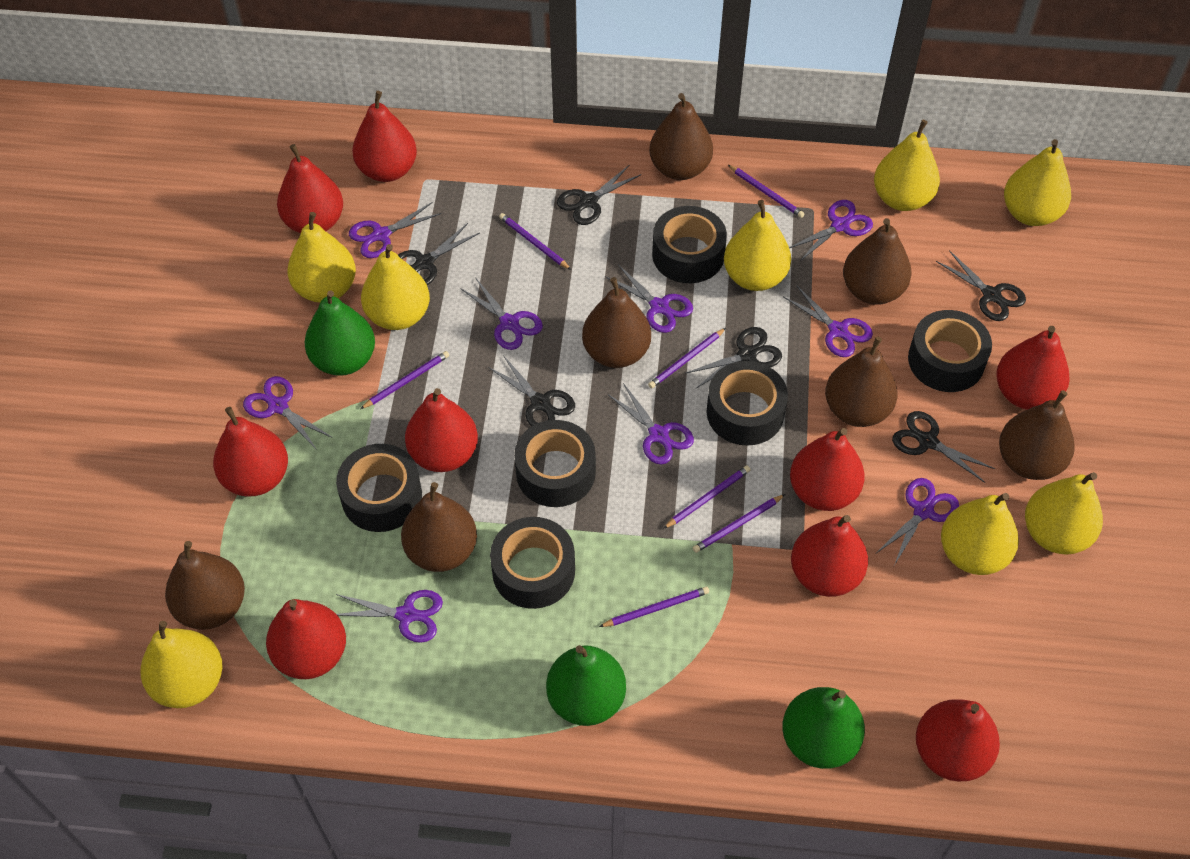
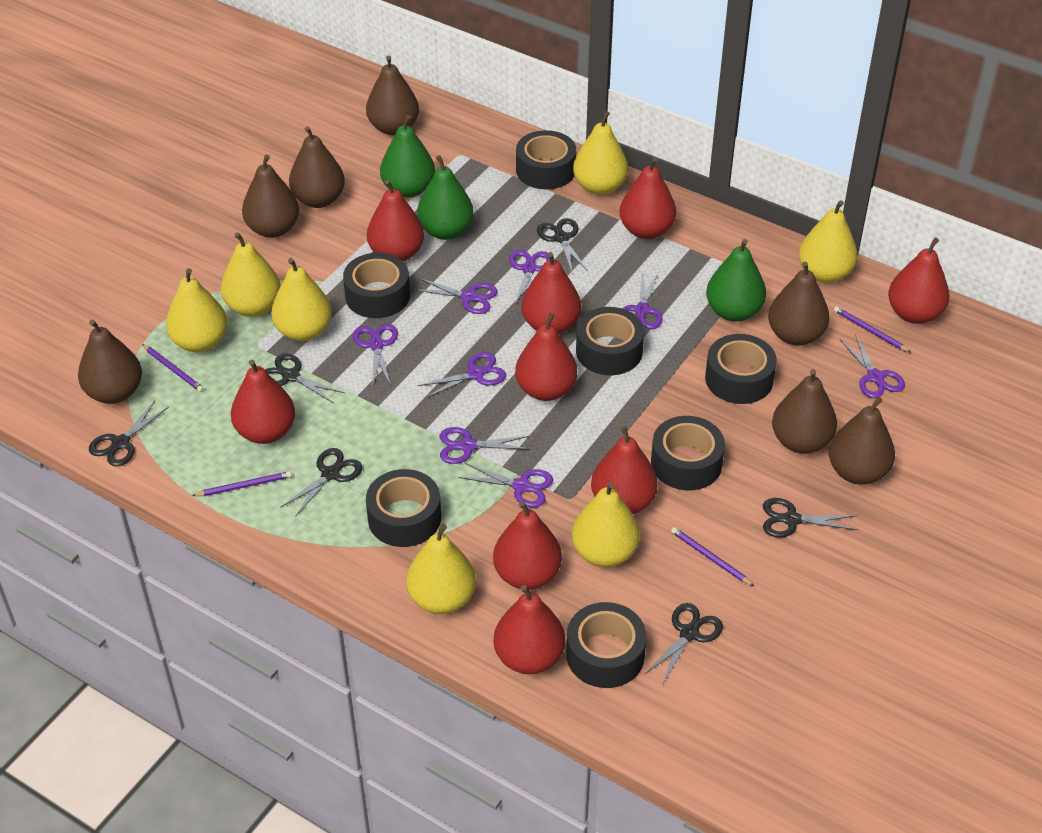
black tape: [336,444,422,532] [490,517,575,609] [514,420,596,507] [652,206,727,283] [707,361,788,446] [908,310,992,392] = 6 -> [343,253,410,318] [366,469,441,547] [516,130,576,189] [566,602,647,688] [576,307,644,375] [651,416,725,490] [705,334,777,404] = 7
purple pencil: [360,351,449,409] [499,213,571,270] [599,587,709,627] [648,328,726,389] [663,466,750,529] [693,494,785,553] [728,165,805,218] = 7 -> [142,344,204,392] [192,471,292,496] [671,527,754,586] [834,306,911,353] = 4
purple scissors: [243,376,332,450] [336,590,443,643] [349,202,441,258] [460,277,543,350] [605,265,693,333] [607,383,694,464] [784,285,873,357] [789,200,873,261] [876,478,959,564] = 9 -> [353,324,398,386] [414,278,498,314] [417,352,506,398] [440,427,530,464] [458,463,553,507] [509,250,550,304] [622,271,663,329] [840,334,905,398] = 8
yellow pear: [141,621,223,708] [287,212,356,303] [361,244,430,330] [724,200,791,291] [874,120,940,211] [941,493,1019,575] [1004,139,1071,226] [1025,472,1103,555] = 8 -> [166,268,228,353] [221,233,281,317] [271,258,332,342] [406,524,476,614] [572,482,640,567] [573,111,628,195] [799,200,858,283] = 7

